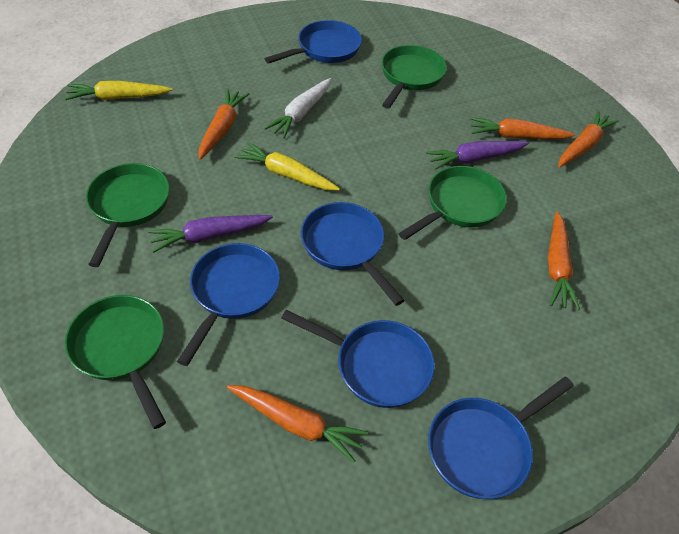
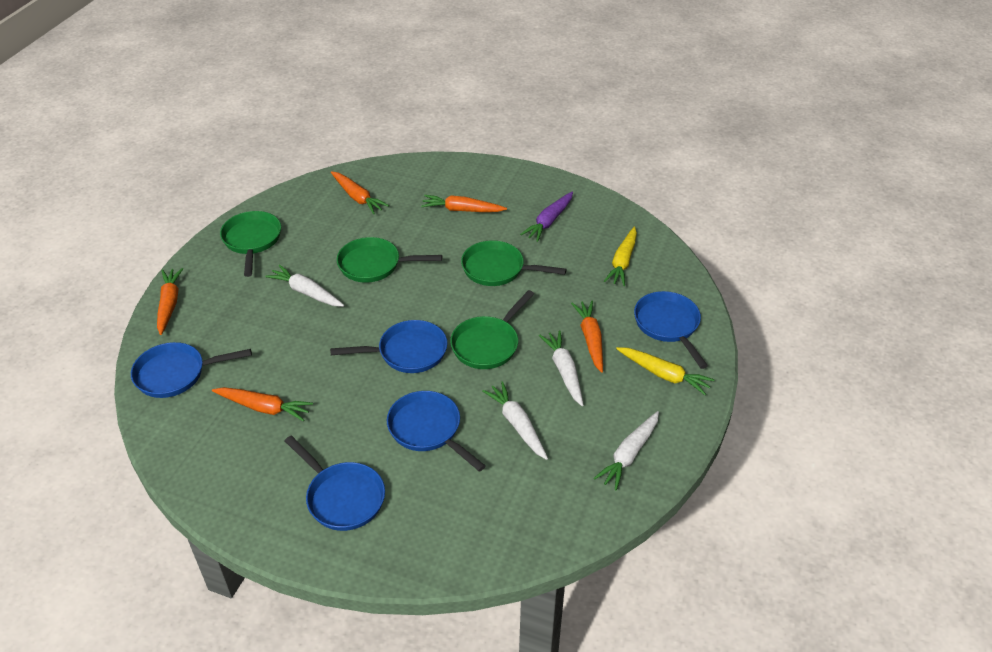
purple carrot: [148,215,273,253] [426,141,529,170] = 2 -> [520,192,573,242] = 1
white carrot: [264,78,331,138] = 1 -> [265,264,344,307] [482,382,548,460] [539,330,583,406] [594,411,659,490] = 4

